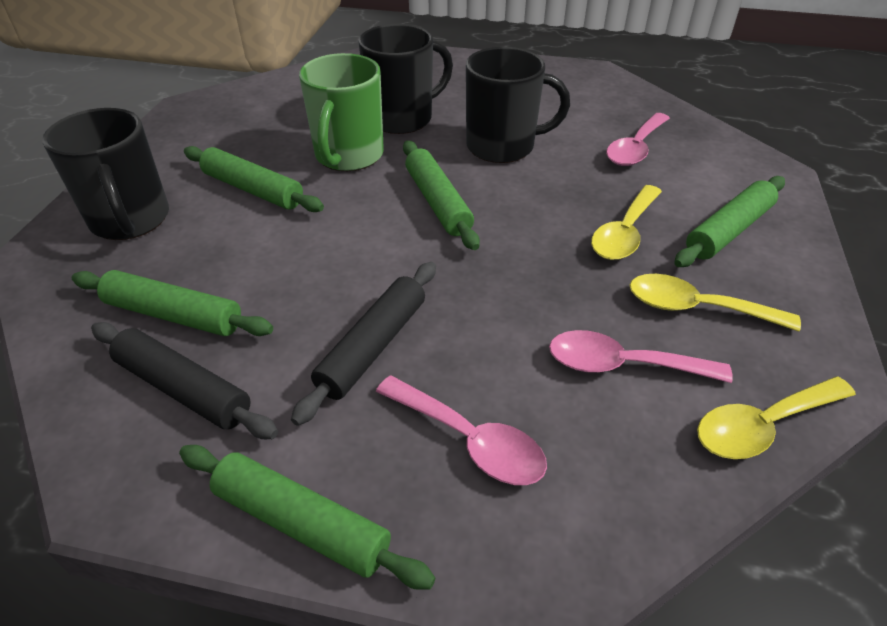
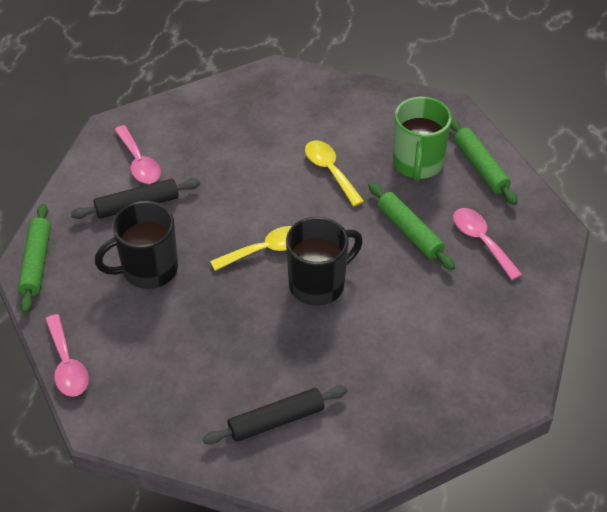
black mug: [42,108,169,240] [358,24,453,134] [466,47,570,163] = 3 -> [95,201,178,289] [286,217,363,306] = 2
green rolling pin: [72,270,273,336] [179,445,435,590] [184,146,324,212] [403,141,480,250] [674,176,785,267] = 5 -> [18,203,51,313] [368,182,455,270] [450,118,518,205] = 3
yellow spoon: [591,185,662,260] [630,274,801,331] [697,377,856,459] = 3 -> [210,226,292,271] [305,140,364,206] = 2

